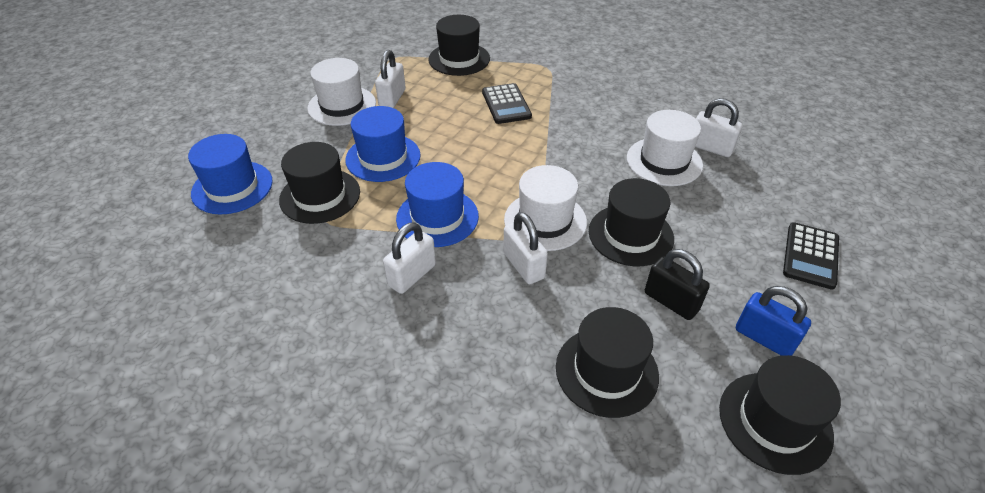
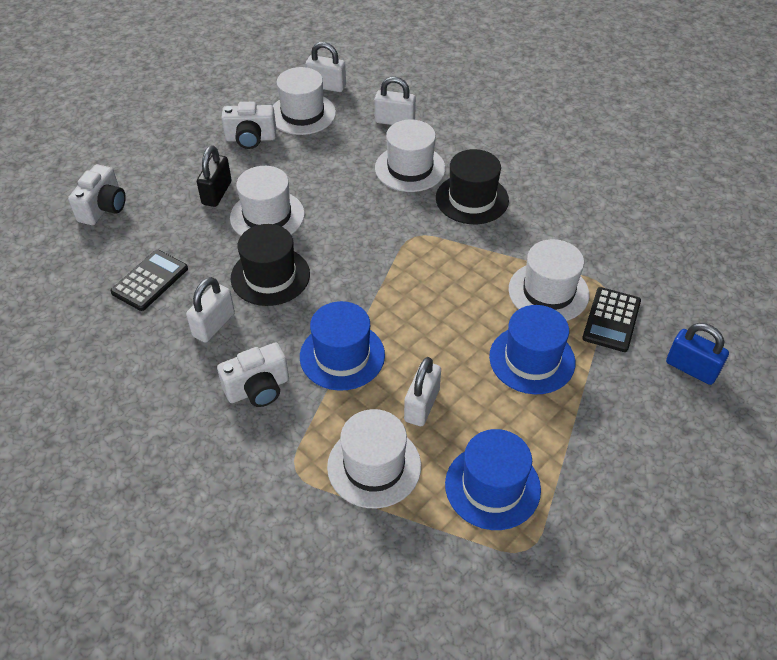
black hat: [279,142,360,224] [428,15,490,76] [556,307,659,418] [589,178,674,266] [719,355,841,475] = 5 -> [231,224,310,306] [436,149,509,224] = 2
white camera: none = 0 -> [68,164,126,225] [217,342,289,407] [221,102,276,149] = 3
white hat: [307,58,376,126] [504,165,587,251] [627,110,703,186] = 3 -> [230,166,305,236] [273,67,336,135] [327,409,421,509] [375,120,445,192] [509,239,589,321] = 5

